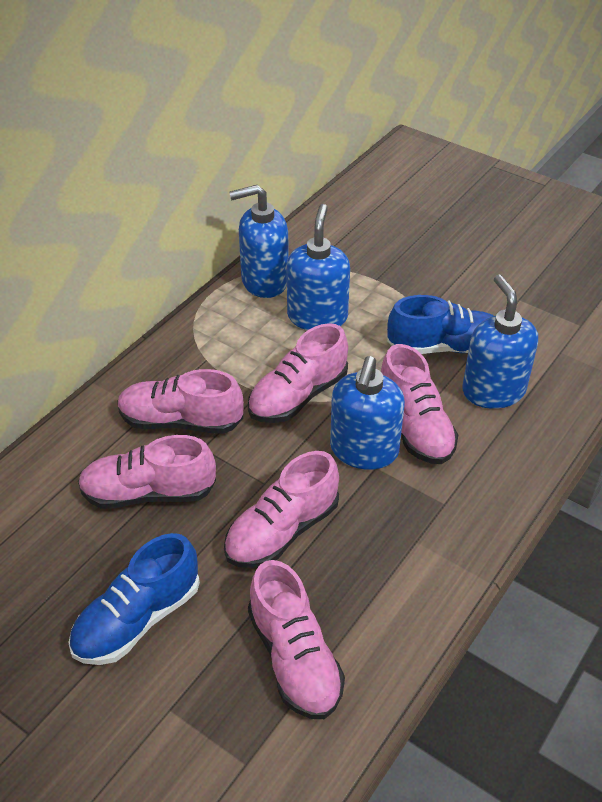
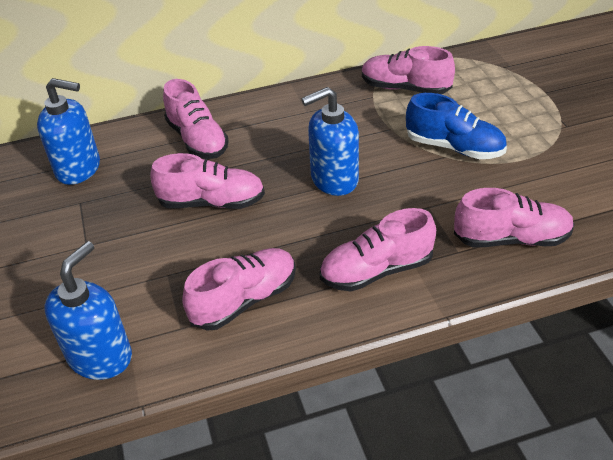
blue shoe: [68,533,200,665] [387,295,494,354] = 2 -> [406,93,507,159] = 1
blue soap dispenser: [229,185,289,298] [287,204,350,330] [330,356,405,470] [462,274,538,409] = 4 -> [37,78,100,185] [44,241,132,380] [302,87,359,196] = 3

